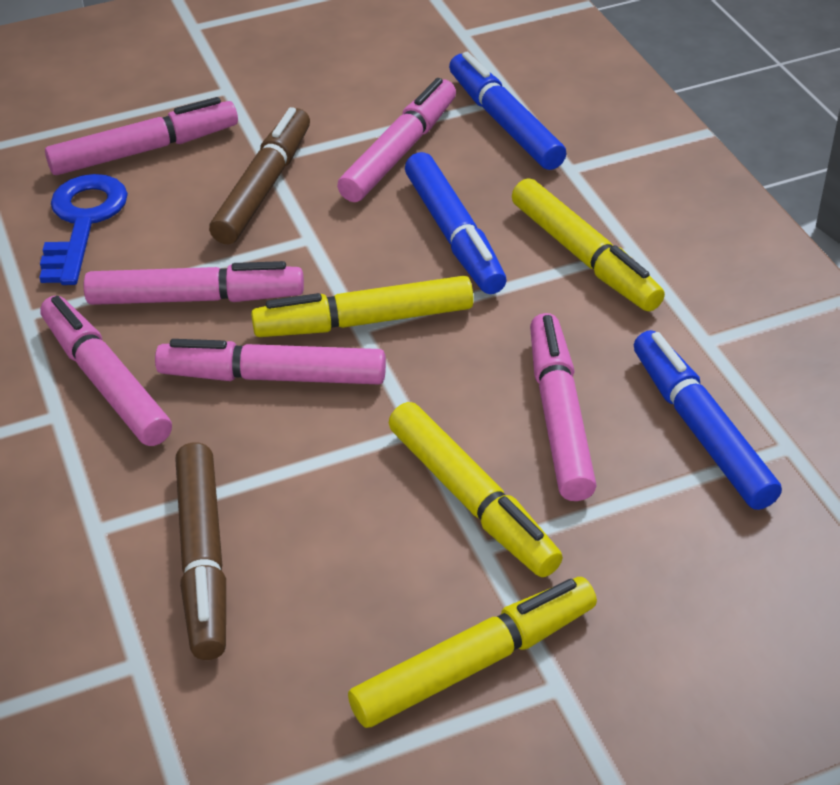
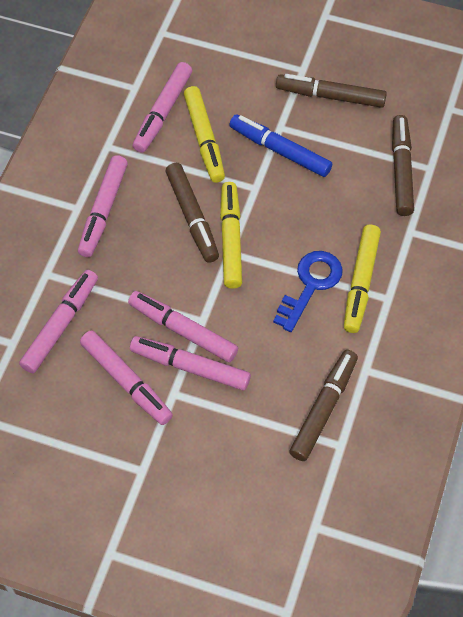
blue marker: [405,152,506,294] [449,52,567,170] [634,330,782,510] = 3 -> [229,114,332,177] = 1
brown marker: [175,443,226,660] [209,107,310,244] = 2 -> [166,163,219,263] [276,74,387,108] [289,350,358,461] [392,115,414,216] = 4
yellow marker: [251,276,474,337] [348,577,597,728] [389,402,563,577] [512,178,665,311] = 4 -> [184,86,225,183] [220,182,242,289] [344,225,381,333] = 3

